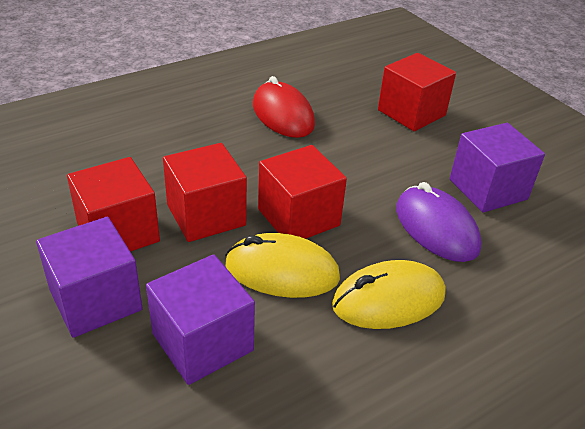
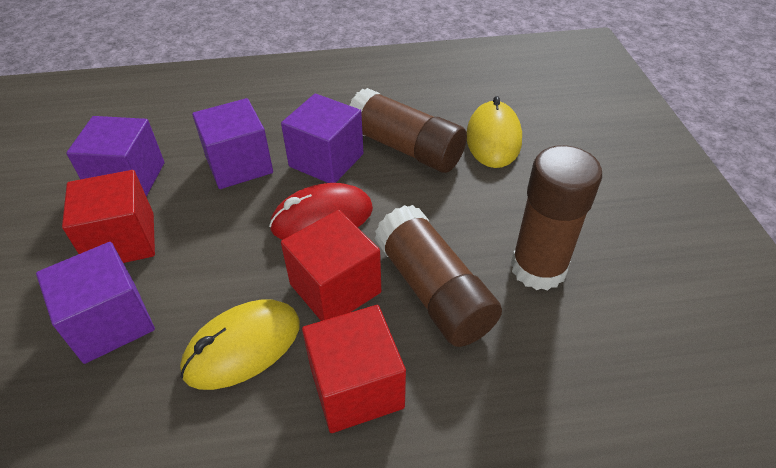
brown glue stick: none = 0 -> [349,88,467,173] [375,205,502,347] [511,145,602,291] = 3
purple cube: [36,217,143,338] [146,254,255,385] [450,123,545,213] = 3 -> [36,242,155,364] [66,116,165,197] [192,98,273,189] [281,94,364,183] = 4
purple mouse: [396,182,482,262] = 1 -> none = 0
red cube: [67,157,160,252] [163,143,247,242] [258,145,347,239] [378,53,456,131] = 4 -> [62,170,155,263] [281,210,381,321] [302,305,406,433] = 3

